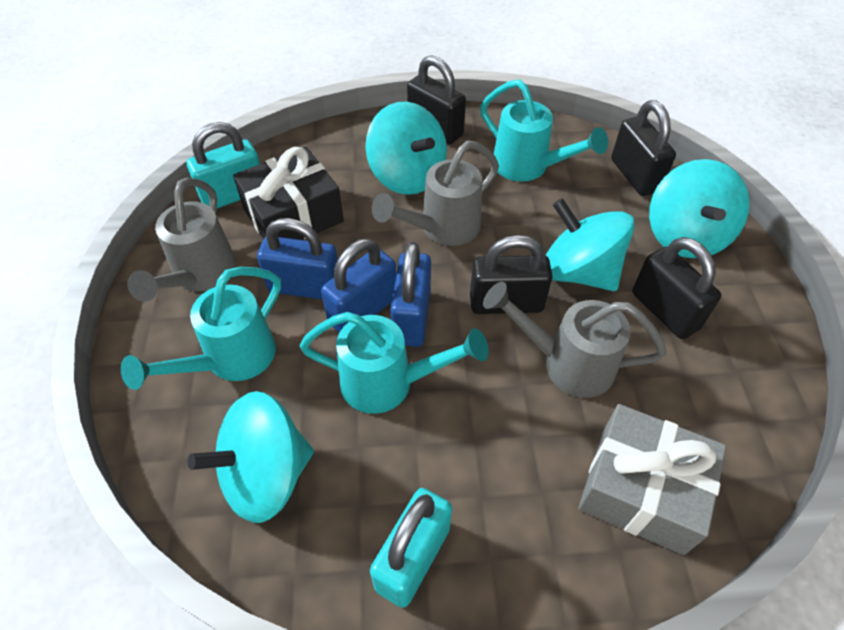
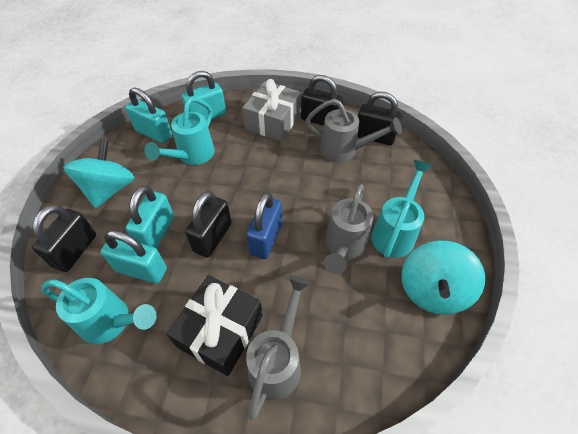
blue padlock: [257,218,338,300] [321,238,396,332] [391,242,431,347] = 3 -> [246,192,282,259] = 1
turquoise padlock: [186,122,260,209] [370,488,452,608] = 2 -> [100,230,167,284] [125,88,172,143] [126,186,174,249] [182,71,226,120] = 4
turquoise spinning top: [188,391,314,523] [365,102,447,195] [545,198,634,291] [649,159,750,258] = 4 -> [63,139,134,209] [402,241,485,315] = 2

